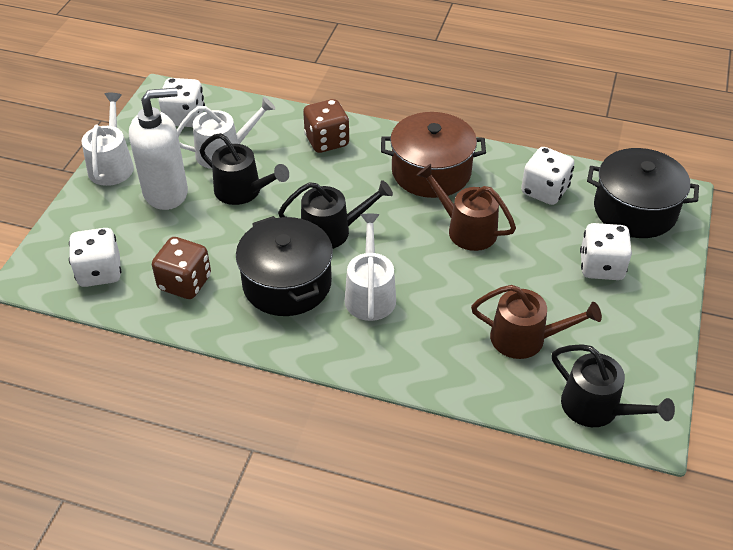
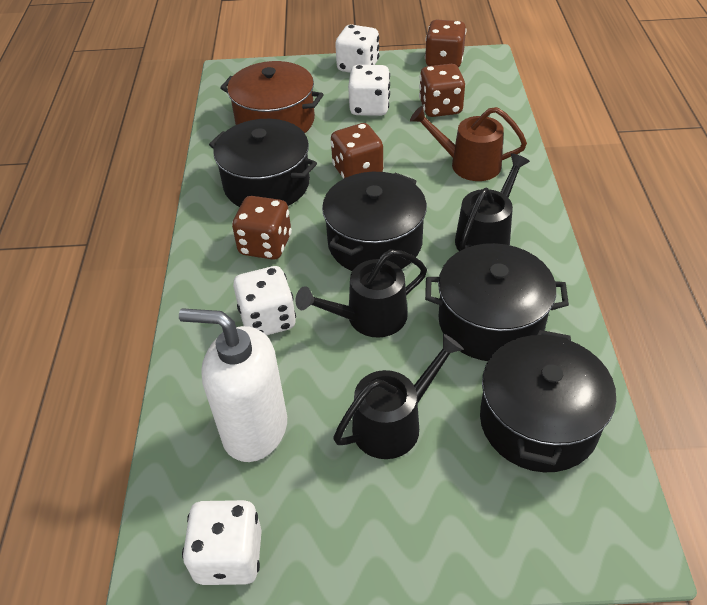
black pot: [236,216,333,316] [587,148,699,238] = 2 -> [209,119,317,207] [322,172,427,271] [425,243,569,361] [480,330,616,472] = 4
brown dice: [152,237,211,299] [303,99,350,153] = 2 -> [232,196,292,260] [331,123,383,179] [419,64,465,117] [425,20,466,68] = 4
brown watering can: [417,164,516,251] [471,285,602,359] = 2 -> [410,106,527,181] = 1
white watering can: [81,93,134,186] [177,97,275,169] [345,214,396,321] = 3 -> none = 0

